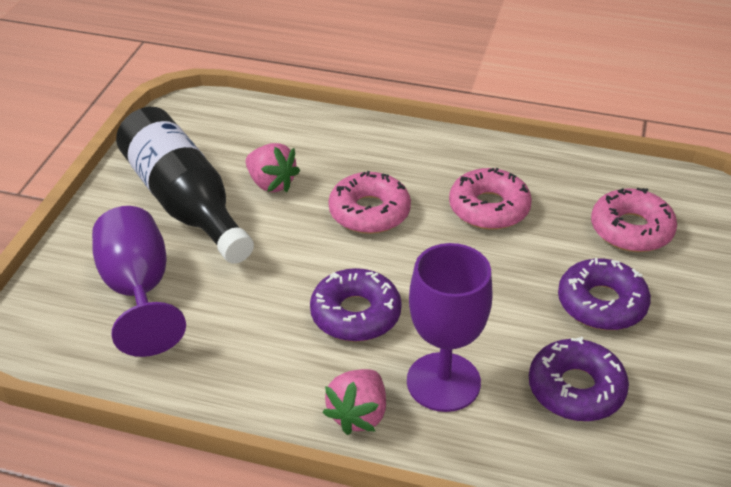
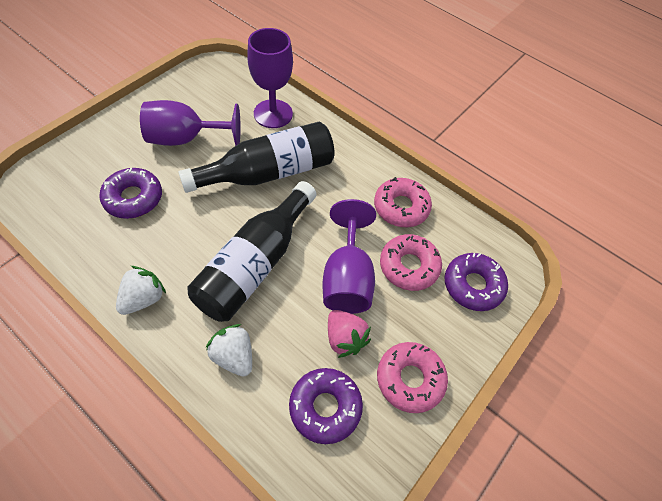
black bottle: [116,107,254,264] = 1 -> [178,122,335,193] [187,181,316,322] = 2
pink strawberry: [246,143,300,192] [323,369,386,435] = 2 -> [328,310,371,358] = 1
purple goblet: [92,206,186,357] [407,243,492,412] = 2 -> [140,100,241,146] [247,28,293,128] [322,199,376,314] = 3
white strawberry: none = 0 -> [116,266,166,315] [206,324,252,377] = 2

